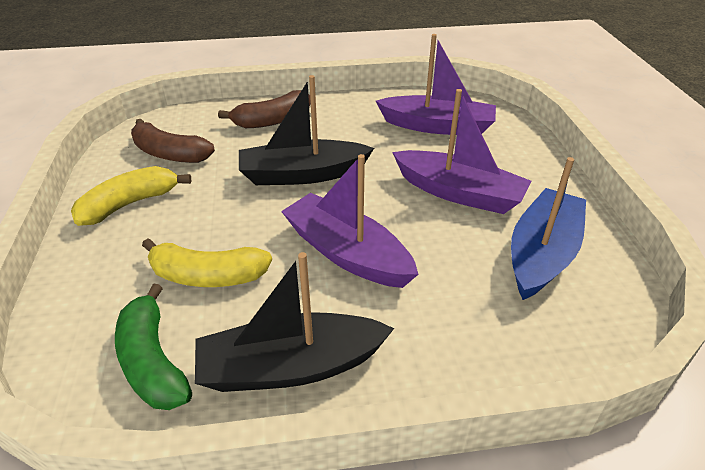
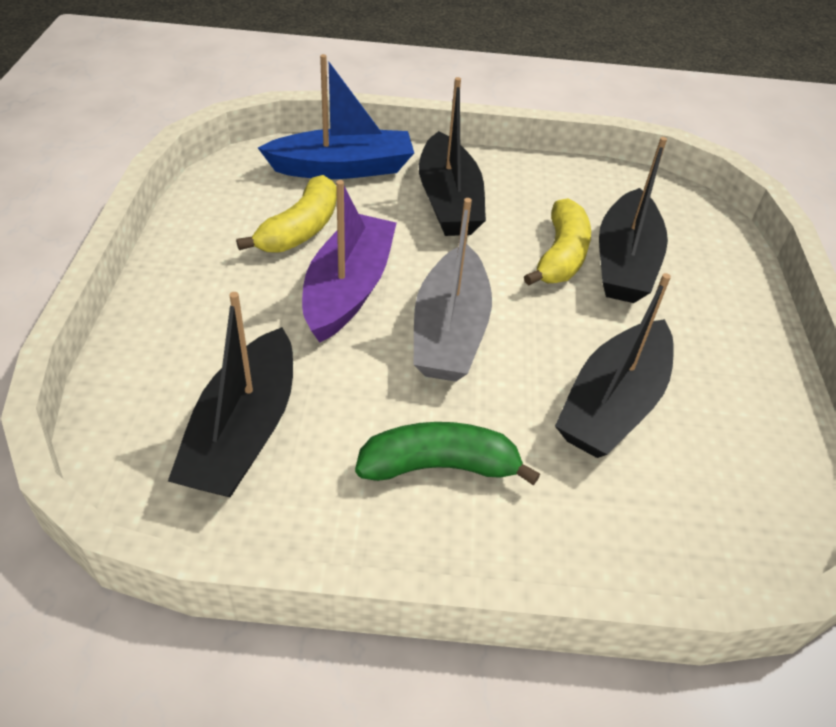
black boat: [195,252,394,392] [239,75,374,185] = 2 -> [168,292,293,497] [419,77,486,236] [555,273,674,458] [599,137,668,303] = 4
brown banana: [131,119,215,163] [218,90,311,128] = 2 -> none = 0
grey boat: none = 0 -> [413,198,492,382] = 1
purple boat: [281,154,419,288] [376,34,496,135] [392,89,532,214] = 3 -> [302,180,397,343] = 1

